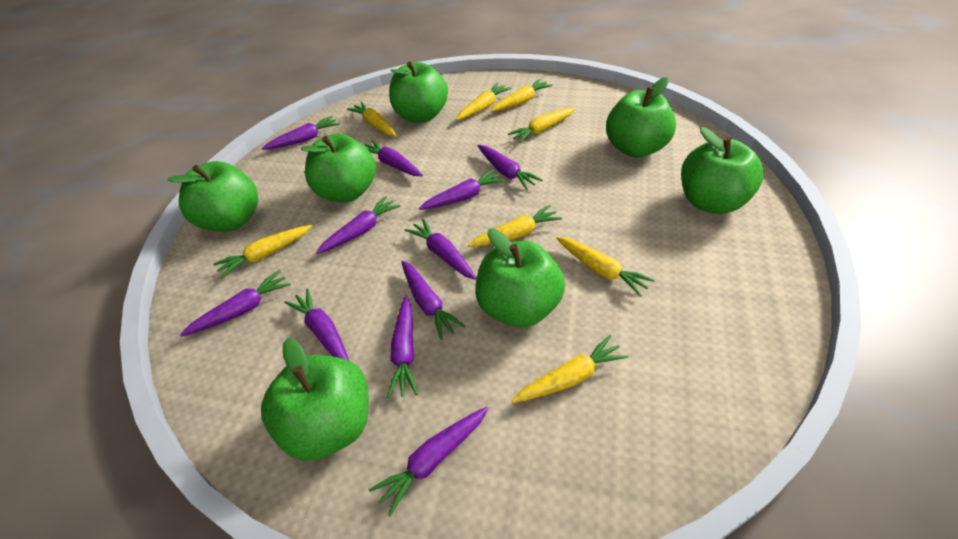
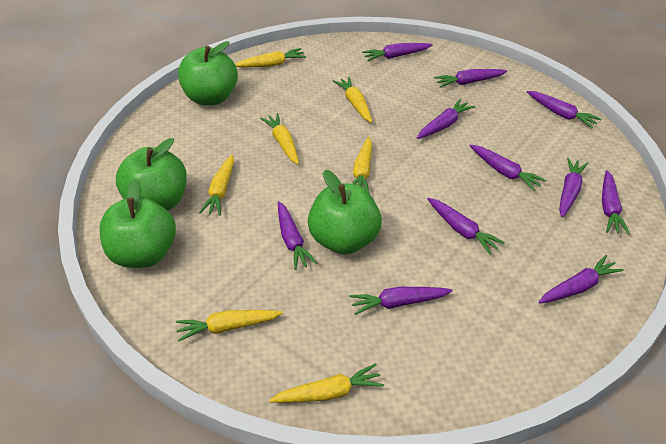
green apple: [167,161,258,232] [261,338,369,461] [301,133,376,202] [389,61,448,123] [475,228,565,327] [606,77,676,157] [681,127,763,214] = 7 -> [99,179,176,268] [116,138,187,211] [178,41,238,105] [308,170,382,255] = 4
yellow carrot: [213,225,312,278] [347,102,397,137] [456,83,511,120] [468,205,562,247] [491,79,553,112] [508,108,575,143] [512,335,629,403] [556,237,655,297] = 8 -> [176,310,283,342] [199,154,234,215] [235,48,306,67] [260,113,299,165] [269,363,384,403] [333,77,372,123] [352,137,372,193] = 7

